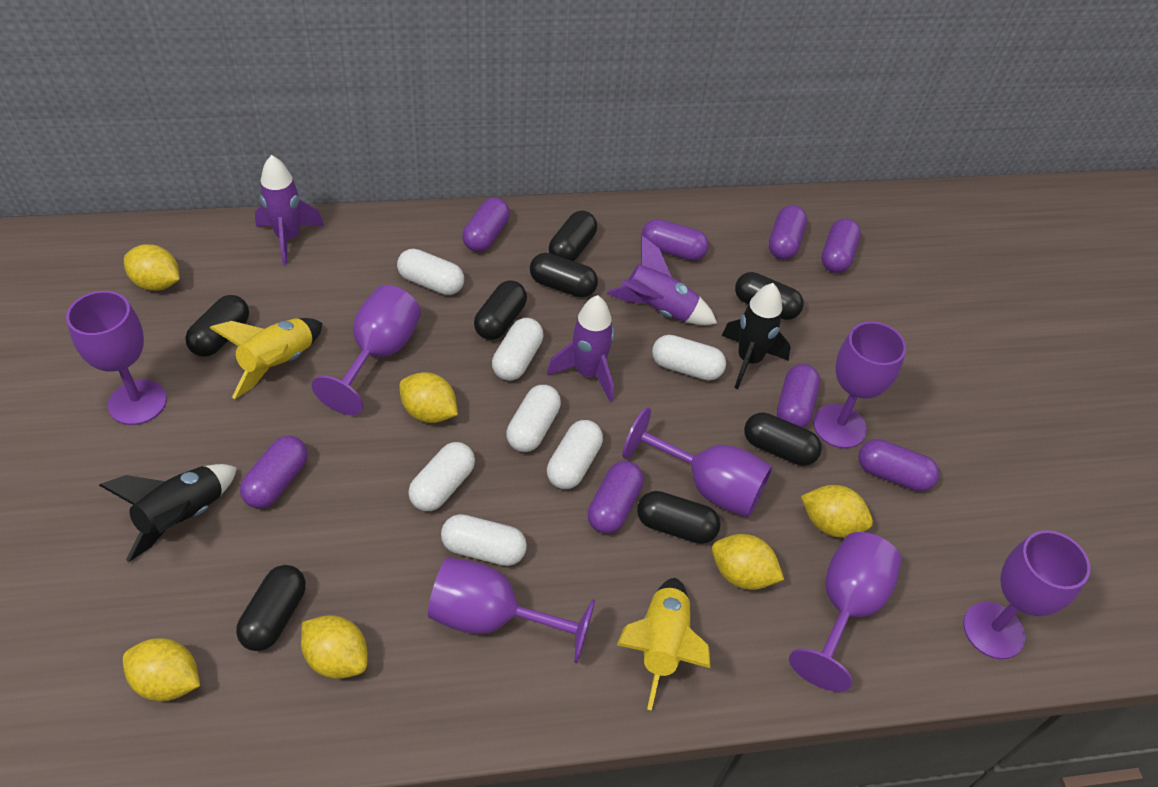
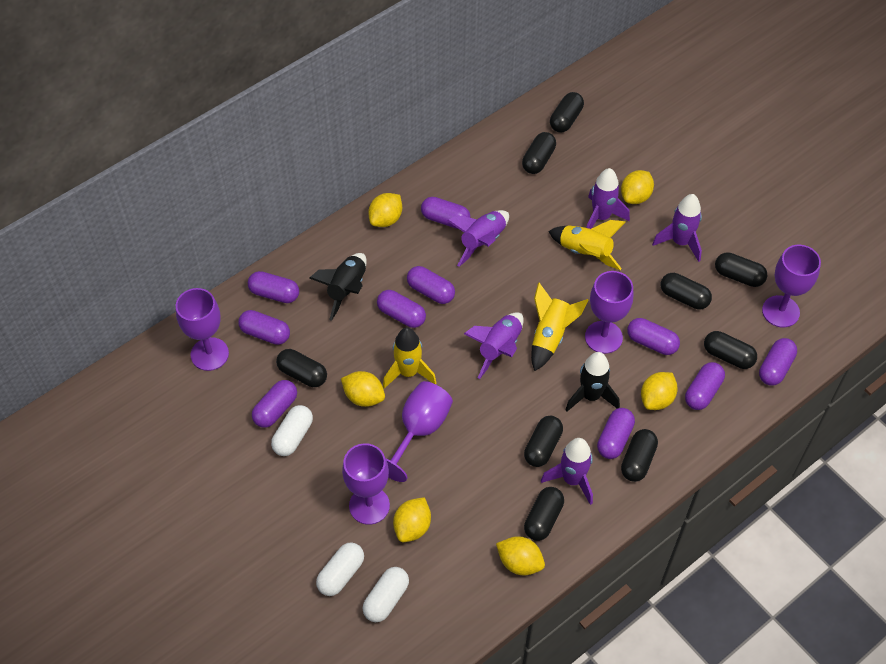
black capsule: [185,295,249,357] [236,565,306,651] [474,280,527,340] [530,253,598,297] [549,211,597,261] [637,491,720,544] [735,272,804,320] [744,412,822,466] = 8 -> [276,349,327,387] [522,132,556,174] [524,416,563,467] [524,487,564,541] [550,92,584,132] [621,429,658,482] [661,273,712,309] [704,331,757,369] [715,252,768,287] = 9
purple capsule: [240,436,308,508] [462,197,510,252] [588,461,644,534] [642,219,709,261] [769,205,807,260] [777,364,820,428] [821,218,861,273] [858,439,939,492] = 8 -> [238,310,290,345] [248,271,299,303] [252,380,297,428] [377,290,426,328] [407,266,455,304] [421,197,471,229] [597,408,635,459] [627,318,680,355] [685,362,725,410] [759,338,797,386] = 10
purple goblet: [66,291,167,425] [312,285,421,415] [428,557,595,663] [622,407,772,517] [789,532,902,692] [813,321,906,448] [963,530,1091,659] = 7 -> [176,288,229,371] [342,443,390,525] [386,381,453,482] [585,271,633,354] [762,245,821,327] = 5
purple rocket: [255,155,324,266] [547,295,614,403] [607,235,717,325] = 3 -> [447,210,509,267] [464,312,524,379] [541,438,593,505] [586,168,630,229] [652,194,702,262] = 5
white capsule: [397,249,464,295] [408,442,475,511] [441,514,527,566] [492,318,544,381] [506,385,561,452] [547,420,603,489] [652,335,726,381] = 7 -> [271,405,313,456] [316,543,364,596] [362,567,409,622] = 3
yellow rocket: [210,318,323,399] [617,578,711,711] = 2 -> [383,328,437,389] [531,282,589,371] [548,220,625,270] = 3

